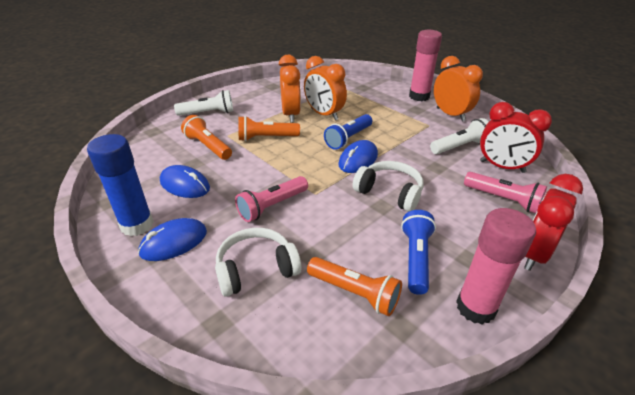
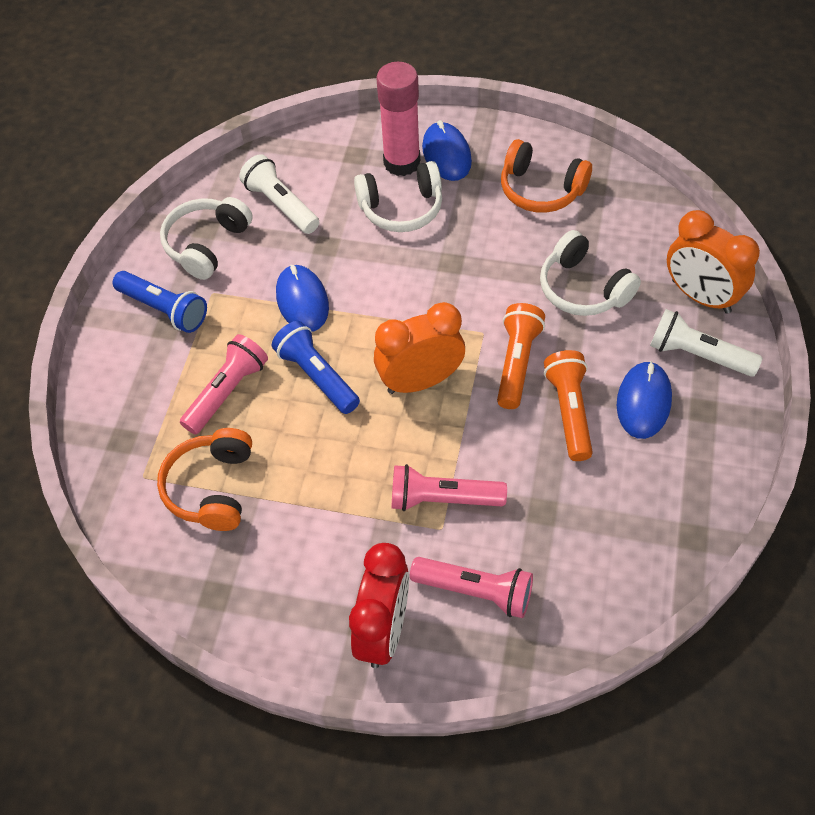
blue glue stick: [87,134,154,236] = 1 -> none = 0
orange clock: [279,55,301,122] [304,56,347,120] [434,56,483,122] = 3 -> [374,302,465,394] [667,210,760,314] = 2
orange flashlight: [181,115,232,160] [238,116,300,141] [307,257,402,316] = 3 -> [497,303,545,409] [544,350,593,461] = 2
orange headphones: none = 0 -> [157,428,252,531] [501,139,592,213] = 2
pink flashlight: [235,176,308,222] [464,172,547,213] = 2 -> [180,334,268,434] [392,464,507,511] [410,557,533,618] = 3
pink glue stick: [409,30,442,101] [456,208,536,324] = 2 -> [376,62,420,176] = 1
red clock: [480,102,552,173] [524,174,583,271] = 2 -> [349,543,409,668] = 1
white headphones: [215,228,302,297] [353,161,423,212] = 2 -> [160,197,253,280] [354,161,442,232] [540,230,641,316] = 3

